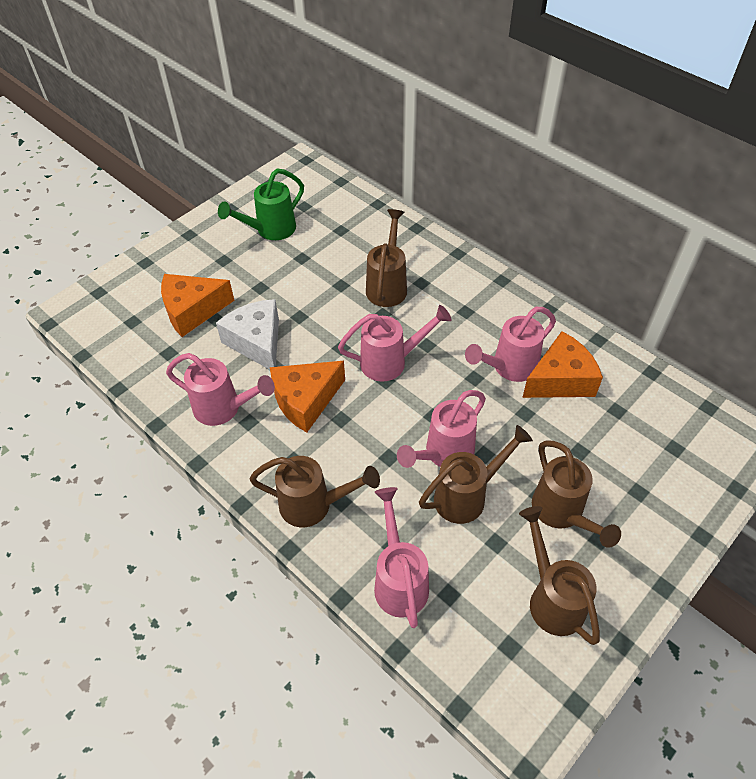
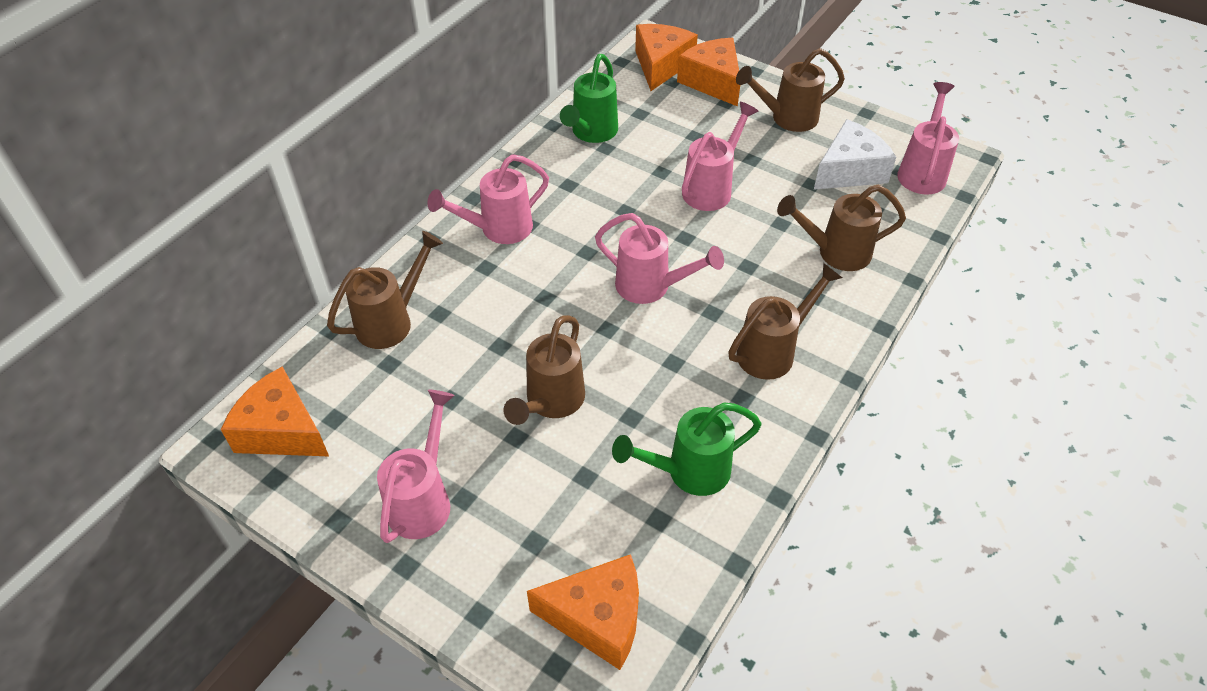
green watering can: [218,169,304,240] = 1 -> [560,54,618,143] [612,402,762,496] = 2
orange cheese: [161,274,235,337] [270,361,345,432] [522,331,603,398] = 3 -> [221,366,329,456] [527,554,639,670] [635,24,698,91] [677,38,740,107] = 4

